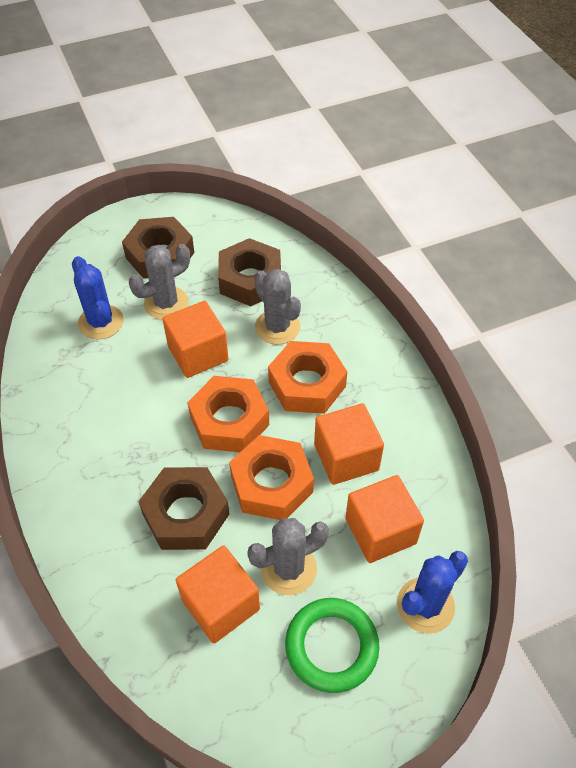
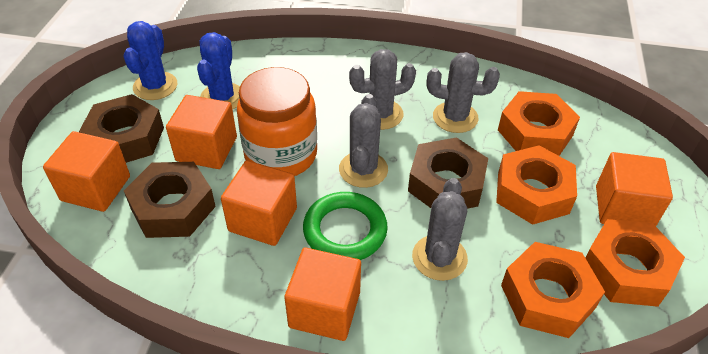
grey cactus: [129,244,190,320] [247,518,329,595] [254,269,301,345] = 3 -> [339,94,388,188] [349,49,416,130] [412,178,468,281] [427,52,500,133] = 4
orange cube: [162,301,229,378] [176,545,260,644] [314,403,384,485] [345,475,424,563] = 4 -> [43,131,130,212] [166,95,237,169] [221,160,297,246] [284,248,361,341] [596,152,673,226] = 5
orange jar: none = 0 -> [237,67,317,176] = 1
orange nut: [188,376,269,452] [229,435,314,520] [268,341,347,414] = 3 -> [496,145,577,225] [498,91,580,156] [501,242,605,338] [585,219,685,307] = 4

